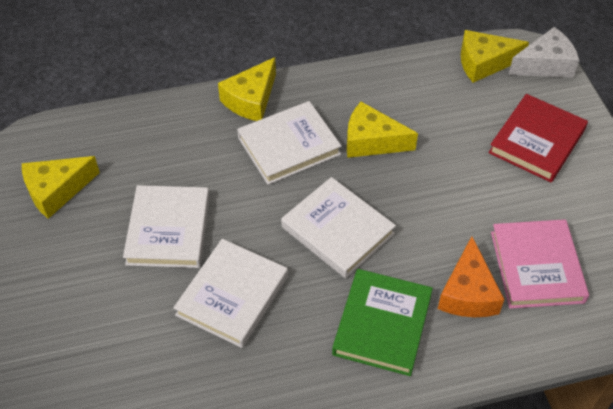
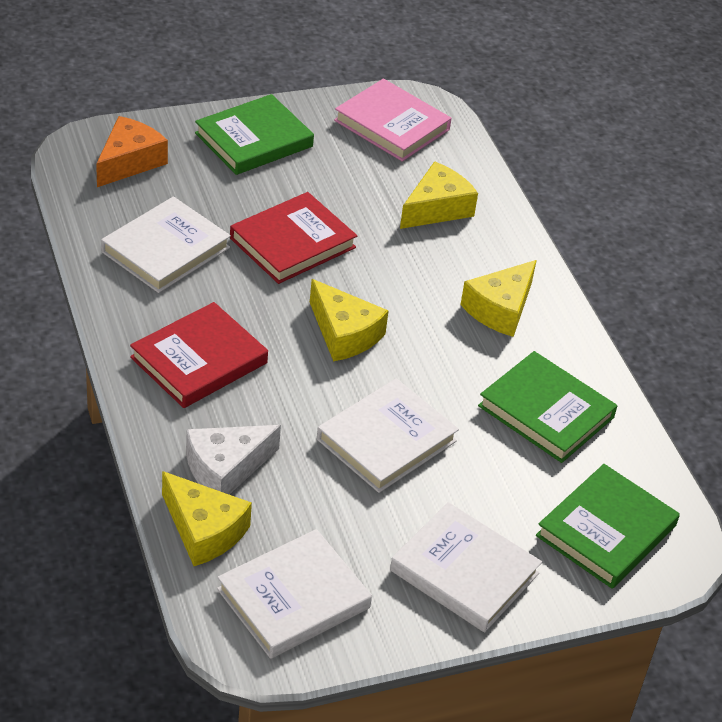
green book: [332,269,433,376] = 1 -> [195,94,314,175] [478,351,617,463] [536,464,680,589] = 3
red book: [488,94,588,182] = 1 -> [130,302,268,408] [230,192,357,284] = 2

